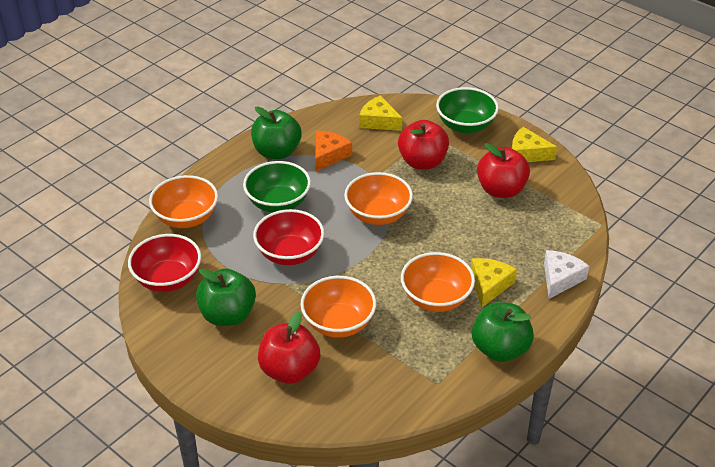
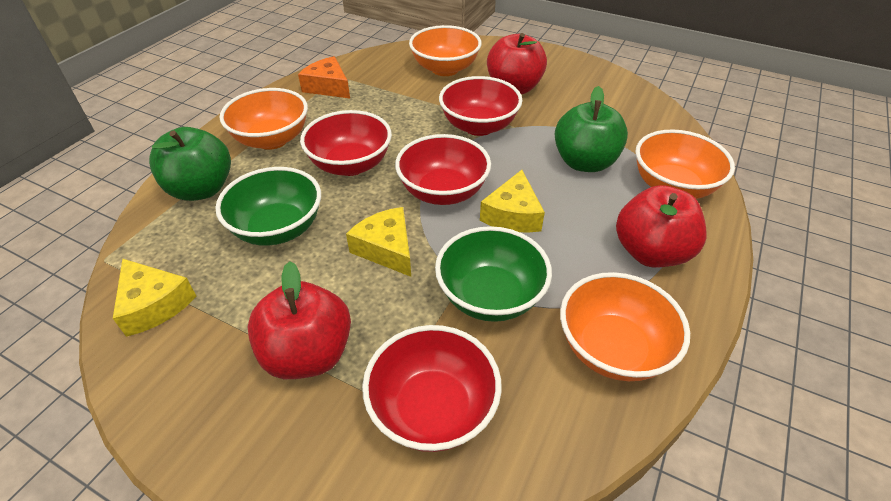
green apple: [196,269,256,326] [251,106,302,159] [472,302,534,362] = 3 -> [149,127,231,201] [555,86,628,172] = 2
red bowl: [128,234,201,292] [253,209,324,265] = 2 -> [300,110,392,176] [362,325,502,452] [395,134,491,205] [439,76,522,136] = 4
white cheese: [544,250,589,299] = 1 -> none = 0

